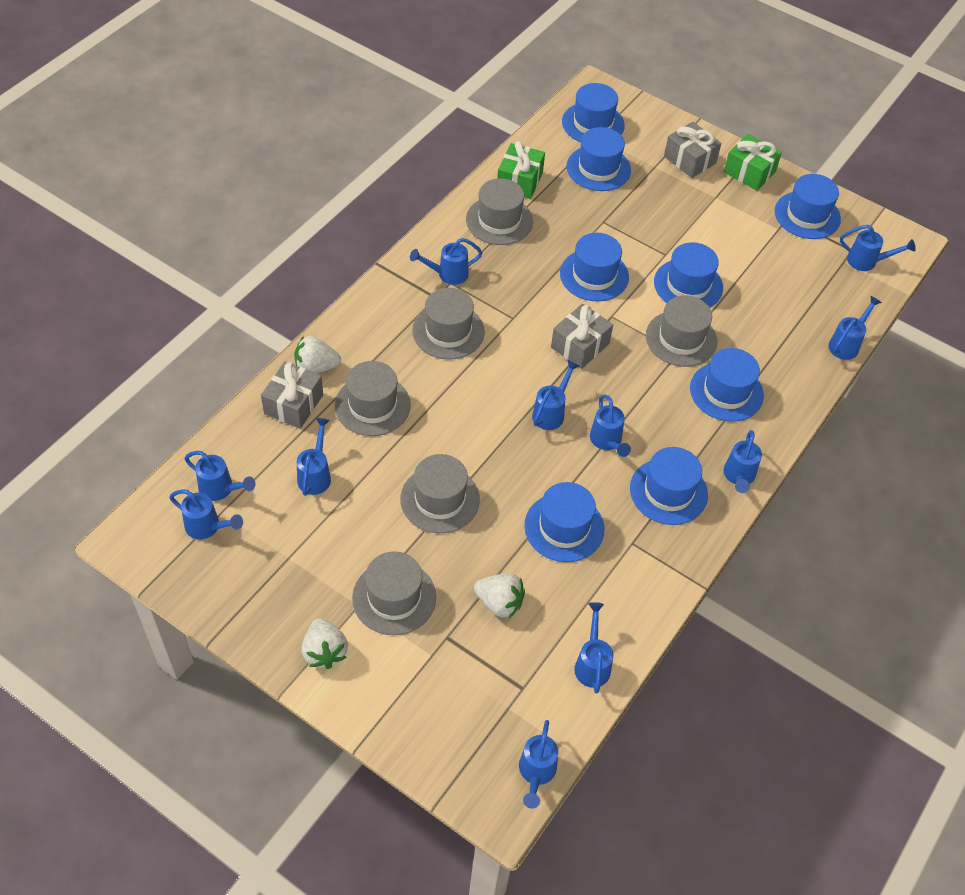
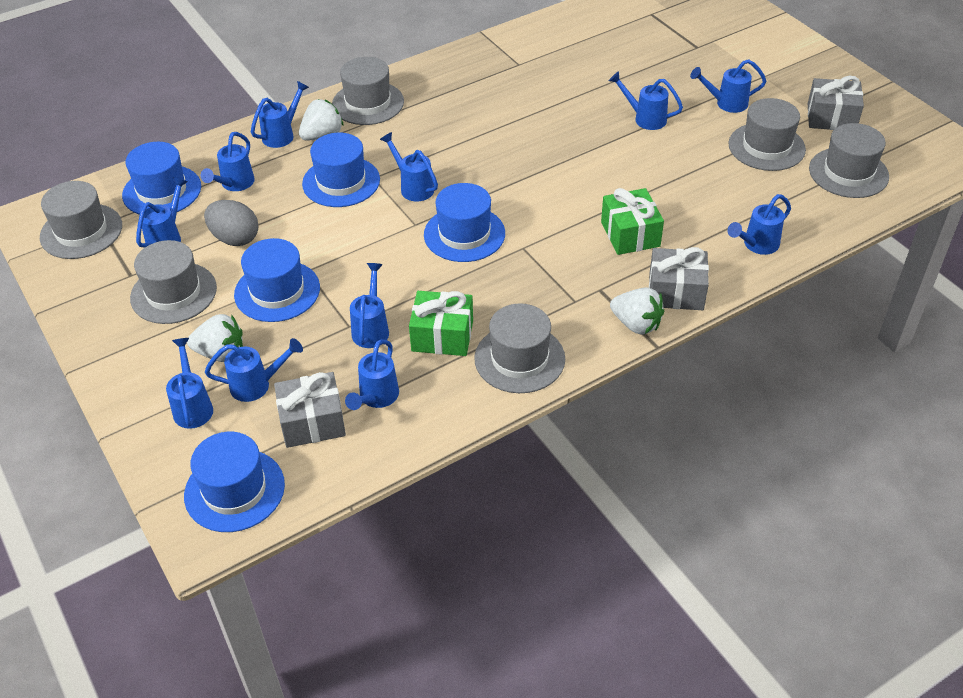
blue hat: [524,482,604,562] [560,233,629,301] [562,83,625,142] [566,127,631,191] [630,447,708,525] [654,242,723,308] [690,348,764,422] [775,174,841,239] = 8 -> [122,142,201,215] [184,432,285,532] [234,238,320,322] [302,133,380,207] [424,183,505,262] = 5
grey egg: none = 0 -> [204,200,258,246] = 1

